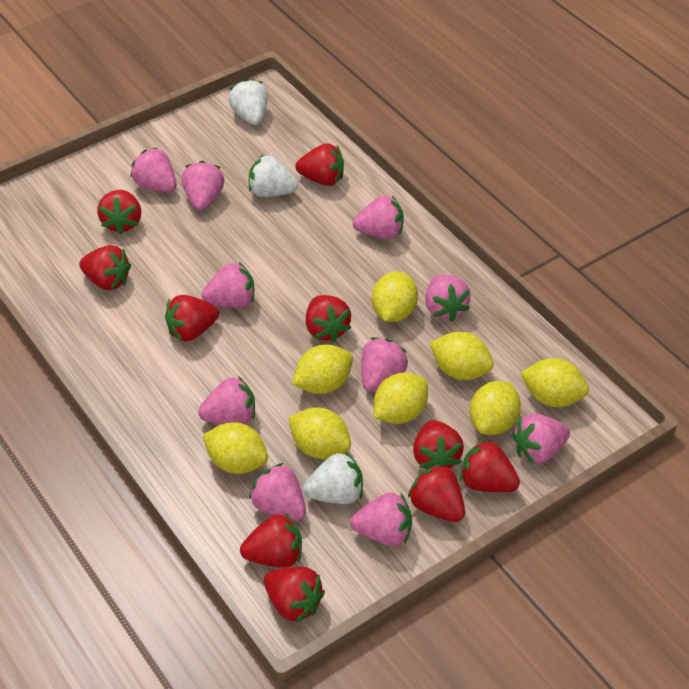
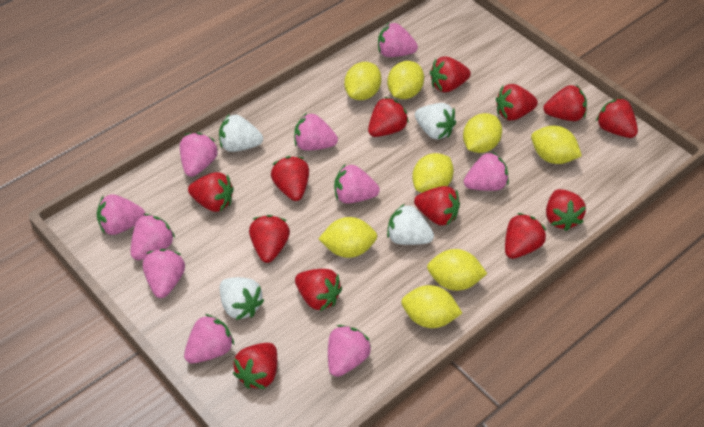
red strawberry: [79,245,131,290] [97,190,141,234] [165,295,219,341] [240,513,302,568] [264,567,325,623] [295,143,344,186] [306,295,351,342] [408,463,465,522] [413,420,464,469] [460,439,520,492] = 10 -> [188,172,234,212] [233,343,277,389] [249,215,290,263] [271,156,309,201] [295,269,342,311] [368,97,409,137] [414,186,460,226] [430,56,471,92] [496,84,538,120] [505,213,546,259] [543,85,587,121] [546,189,586,231] [596,97,638,138] = 13
white strawberry: [228,79,268,125] [249,155,298,197] [303,451,363,504] = 3 -> [219,114,263,152] [220,277,264,320] [387,204,434,245] [415,103,456,140] = 4

